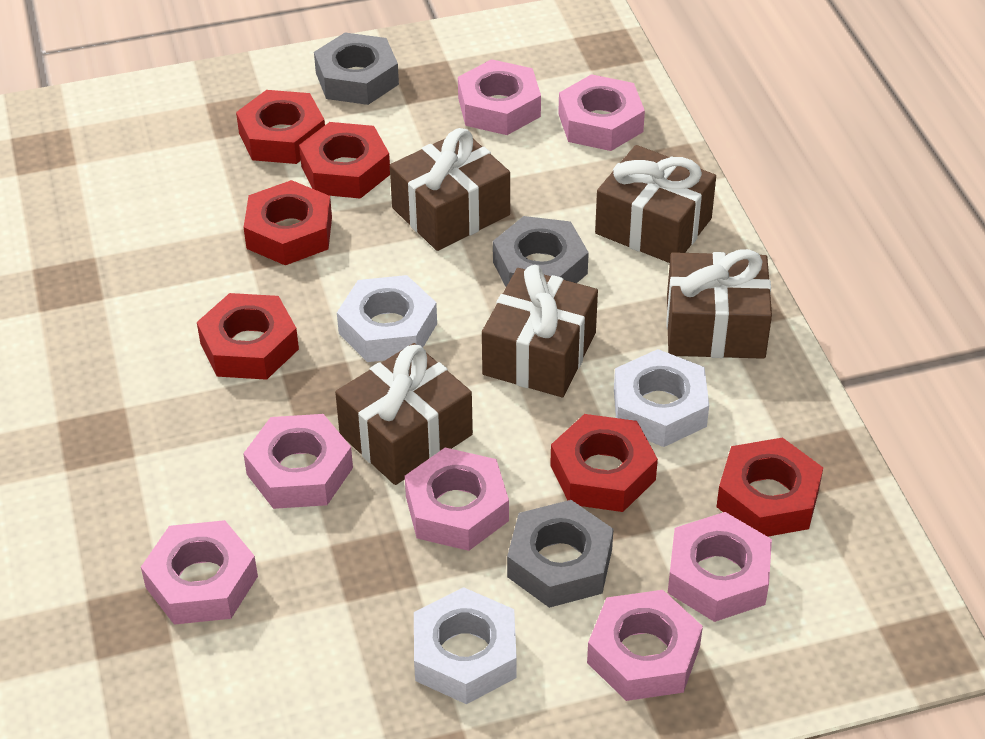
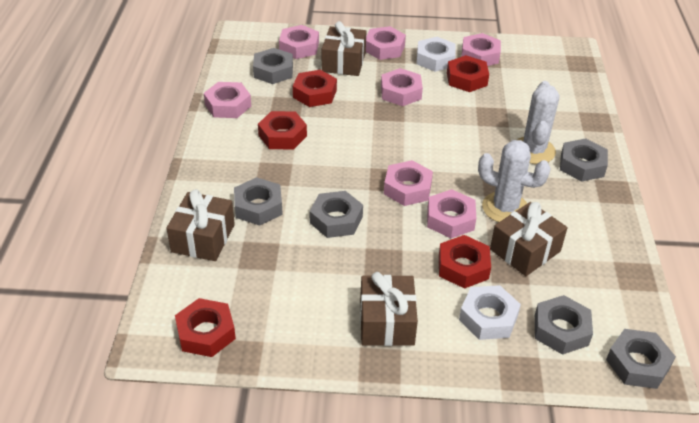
brown gift: [335,343,473,485] [390,128,510,251] [482,265,598,397] [595,145,716,263] [666,249,772,359] = 5 -> [167,189,235,261] [322,21,366,76] [360,272,418,346] [490,202,567,276] = 4
grey nut: [314,33,399,105] [493,216,589,287] [507,500,613,608] = 3 -> [234,177,283,226] [253,48,293,84] [310,191,363,238] [535,295,593,355] [560,139,608,182] [606,329,676,389] = 6
red nut: [197,293,299,380] [236,90,325,164] [244,180,332,265] [299,122,390,199] [550,414,658,512] [716,437,823,537] = 6 -> [175,298,236,357] [258,111,307,150] [293,70,337,107] [439,235,491,289] [447,55,489,92] = 5
white cactus: none = 0 -> [478,140,551,222] [517,81,559,164] = 2
white nut: [337,275,437,362] [414,587,517,704] [614,349,709,447] = 3 -> [417,37,456,72] [459,285,521,340] = 2

